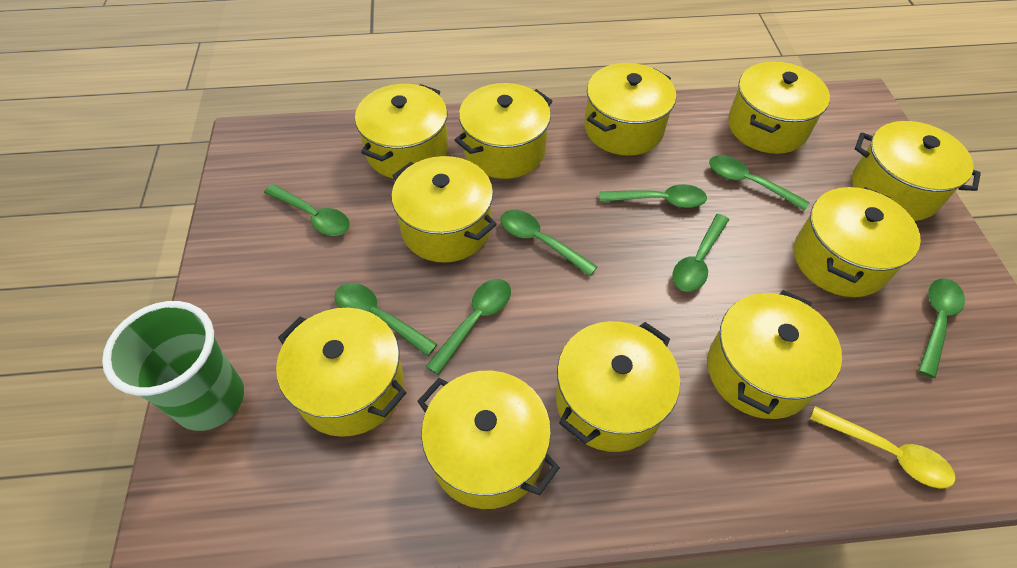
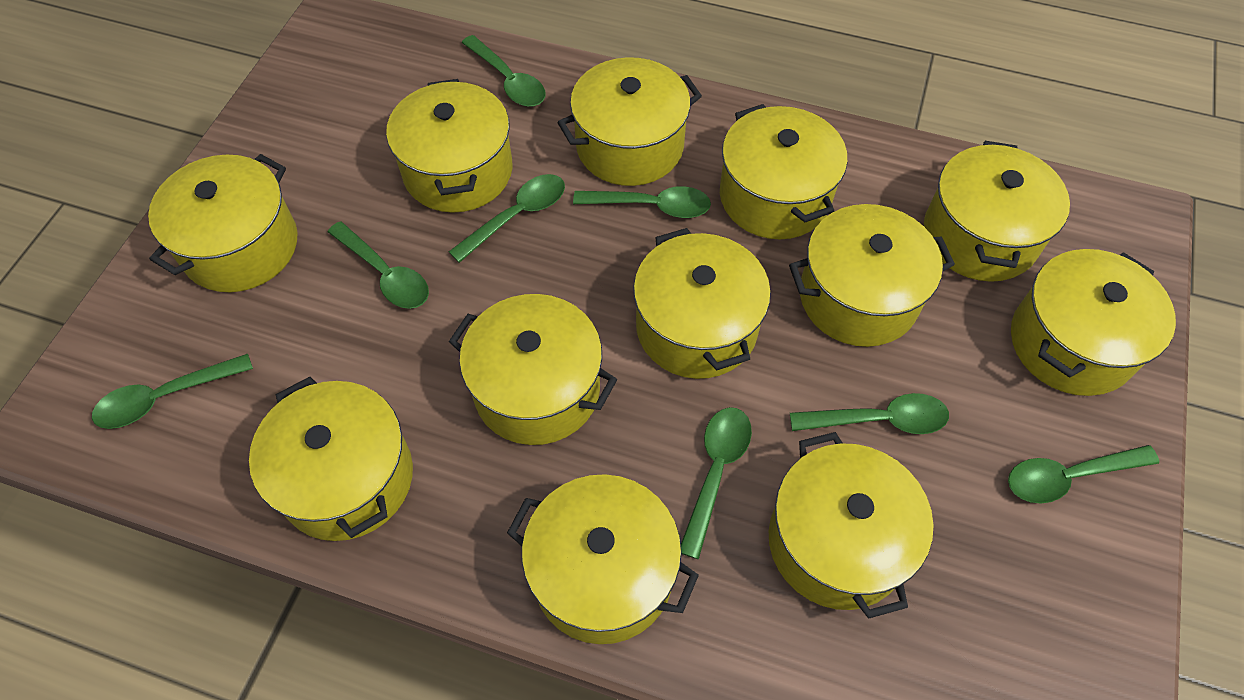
green cup: [102,301,244,431] = 1 -> none = 0
yellow pot: [276,308,406,437] [355,84,448,179] [391,156,497,262] [417,371,560,509] [455,83,552,179] [556,321,680,452] [584,63,676,156] [707,290,842,419] [728,61,830,154] [794,187,921,297] [852,121,981,221] = 11 -> [148,154,298,292] [249,377,413,541] [386,79,513,213] [449,294,617,445] [507,474,699,644] [557,57,702,186] [633,228,771,379] [720,104,848,239] [769,432,934,619] [789,204,955,347] [924,141,1070,282] [1011,249,1176,396] = 12
yellow spoon: [810,406,955,489] = 1 -> none = 0

